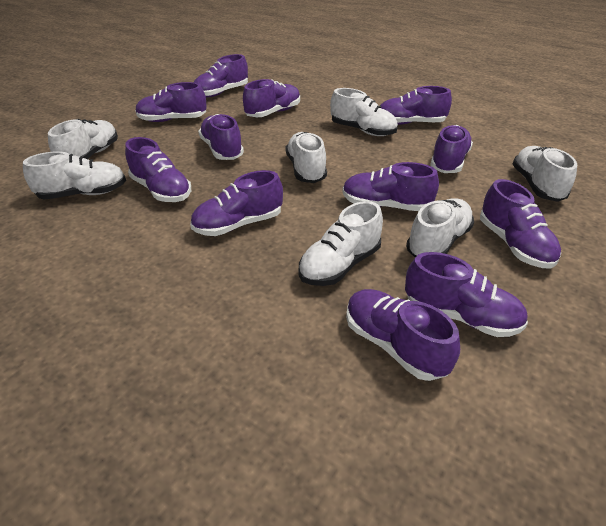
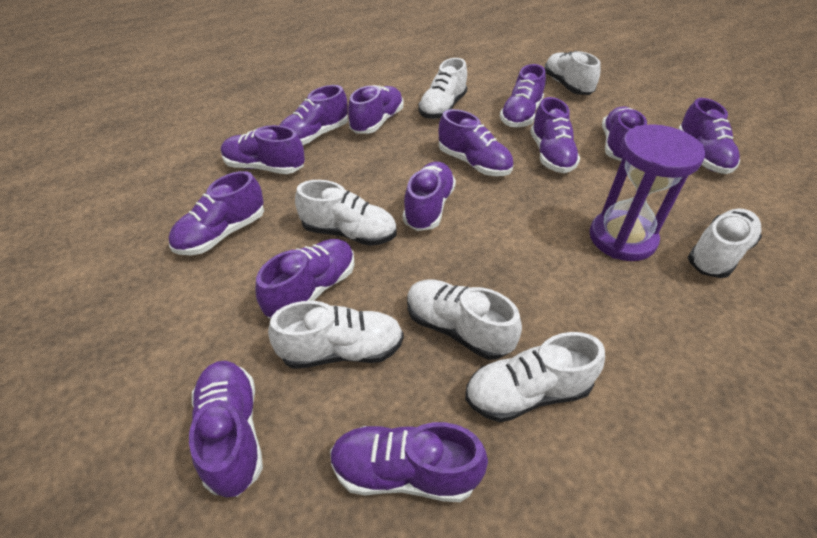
purple hourglass: none = 0 -> [590,124,705,261] = 1
purple shoe: [125,137,191,202] [135,82,207,122] [190,170,283,236] [194,54,248,97] [198,114,244,160] [243,79,300,117] [342,162,439,211] [346,289,460,381] [380,86,452,125] [405,252,528,337] [430,125,473,173] [480,179,561,269] = 12 -> [169,171,264,255] [189,361,263,498] [221,125,305,174] [255,239,354,319] [279,85,348,145] [330,422,488,502] [348,85,403,134] [403,162,456,231] [439,109,513,176] [500,64,546,127] [530,97,580,173] [602,107,647,161] [678,98,740,174] = 13

